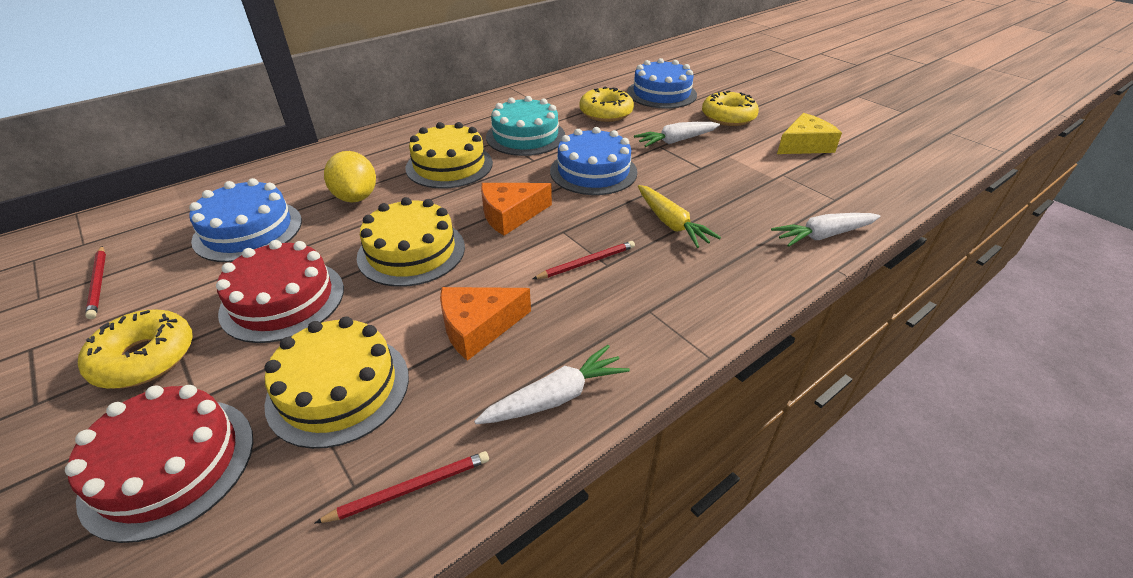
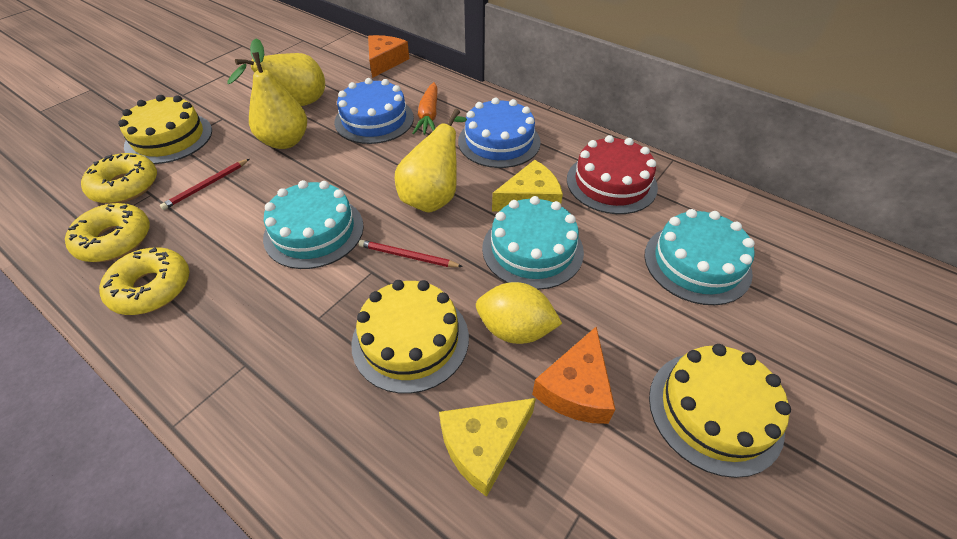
blue cake: [189,178,302,262] [550,127,637,195] [627,58,697,109] = 3 -> [334,78,414,144] [458,98,541,168] = 2
orange carrot: none = 0 -> [412,82,438,135] = 1
red cake: [65,385,253,543] [216,240,344,343] = 2 -> [567,135,658,214] = 1
red pencil: [85,246,106,319] [315,451,489,523] [533,241,635,279] = 3 -> [160,159,249,210] [359,240,463,267] = 2
turquoise cake: [486,96,565,156] = 1 -> [263,180,364,269] [482,196,584,290] [644,209,755,305] = 3
white carrot: [474,345,630,424] [634,122,720,147] [771,213,880,247] = 3 -> none = 0
yellow carrot: [638,185,721,248] = 1 -> none = 0
yellow cheese: [777,113,842,154] = 1 -> [439,398,536,497] [492,160,563,212] = 2
yellow pear: none = 0 -> [227,53,325,106] [249,38,307,149] [395,108,467,213] = 3

